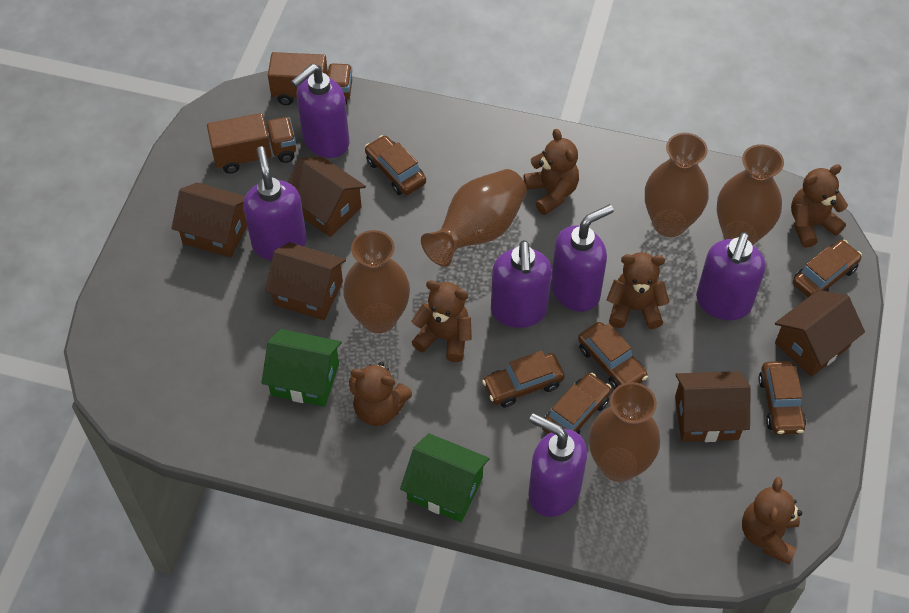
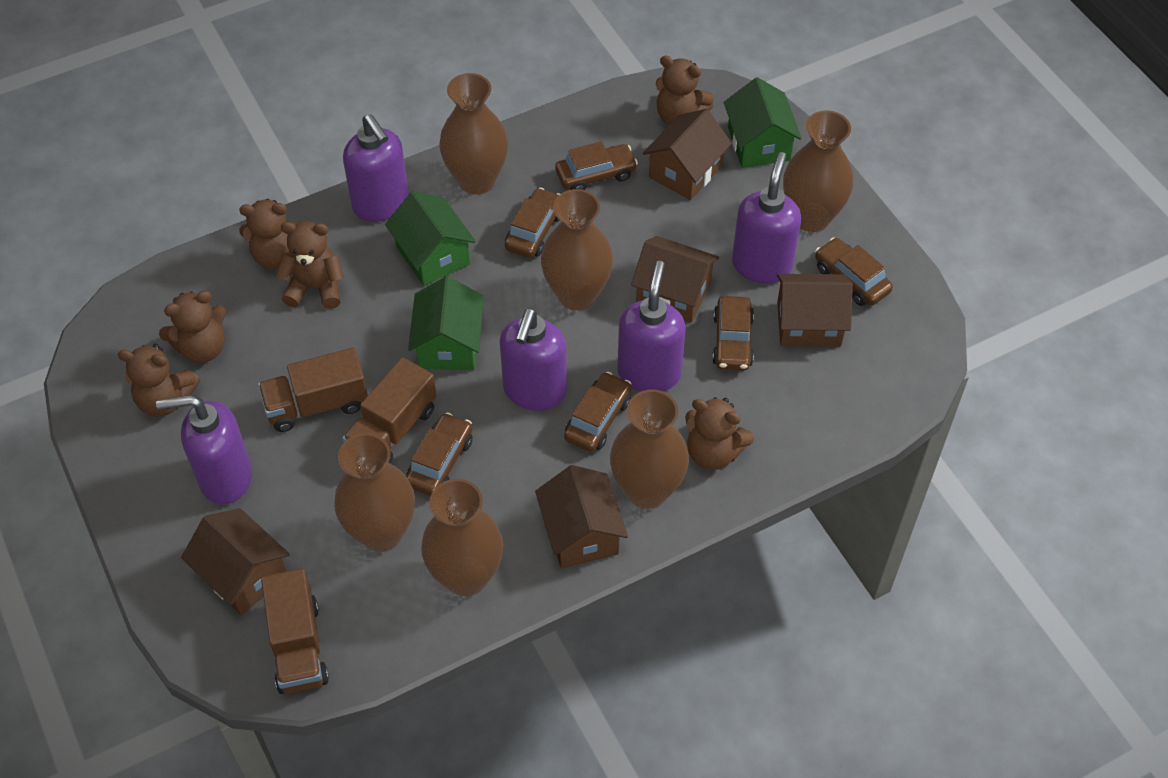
brown truck: [207,113,296,174] [268,52,352,105] = 2 -> [258,348,368,432] [261,568,329,694] [343,357,436,463] = 3
brown vase: [343,230,410,333] [421,169,527,267] [589,382,660,482] [645,133,709,237] [717,144,784,245] = 5 -> [334,433,415,552] [421,479,503,596] [439,73,508,195] [541,189,613,310] [610,390,689,509] [783,110,854,232] = 6
green house: [261,329,342,407] [400,433,489,522] = 2 -> [385,191,476,286] [408,276,484,370] [724,77,802,168] = 3
purple soap dispenser: [243,147,307,260] [291,64,350,158] [491,240,552,328] [528,413,587,517] [551,204,614,312] [696,232,766,320] = 6 -> [156,395,252,504] [343,114,409,222] [500,308,567,410] [617,261,685,391] [732,152,801,283] = 5

